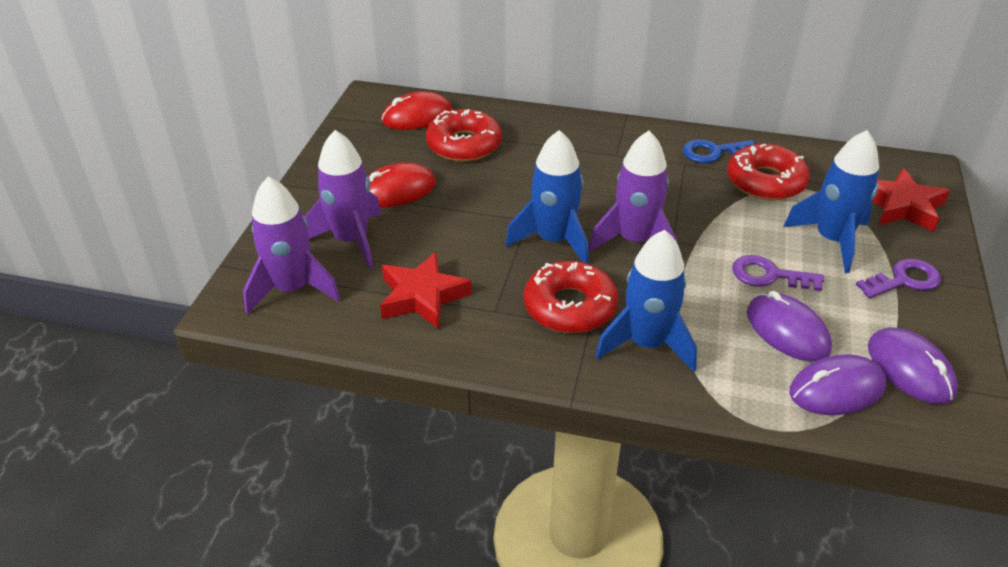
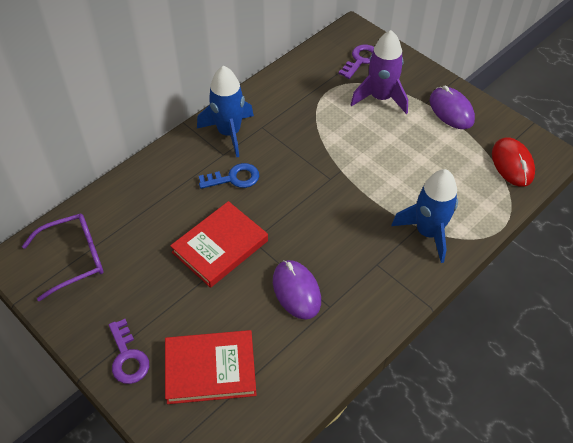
blue rocket: [505,130,589,264] [595,230,697,372] [783,130,879,273] = 3 -> [197,66,254,157] [391,169,458,263] = 2
purple glasses: none = 0 -> [22,214,103,301] = 1
purple mouse: [747,291,832,362] [790,354,886,415] [868,327,958,404] = 3 -> [273,260,321,320] [430,86,475,129] = 2
purple rocket: [243,176,341,315] [305,130,382,269] [589,131,677,251] = 3 -> [350,30,408,114] = 1
red book: none = 0 -> [165,330,257,404] [170,201,268,288] = 2
red donut: [426,109,502,162] [524,261,618,333] [727,144,810,200] = 3 -> none = 0
red mouse: [368,162,436,207] [381,91,452,130] = 2 -> [492,137,535,187] = 1
red star: [380,252,472,329] [872,168,950,232] = 2 -> none = 0

